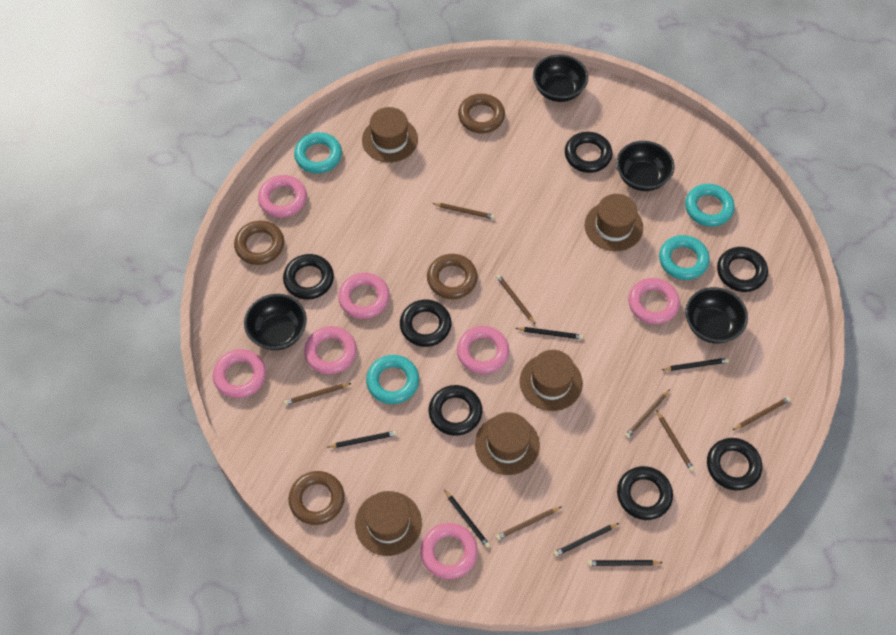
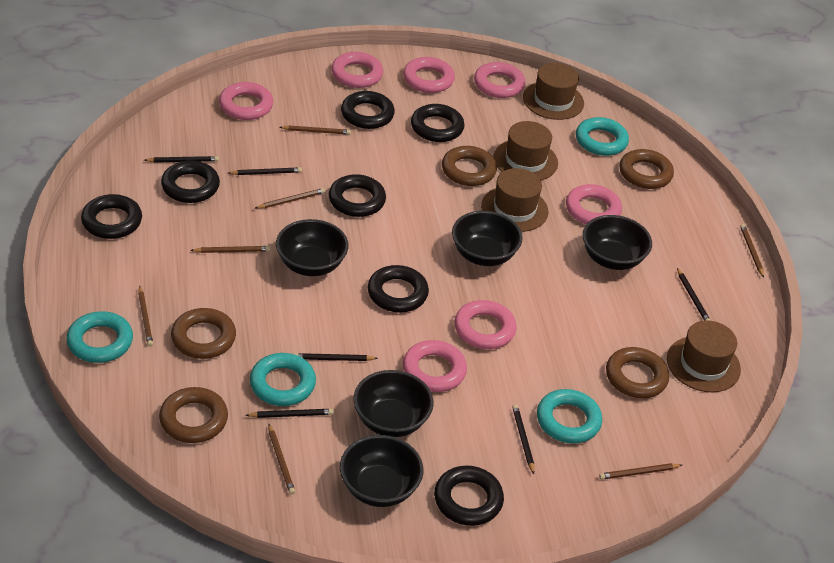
black bowl: [244,294,307,350] [533,54,588,102] [616,141,675,191] [685,287,748,344] = 4 -> [276,219,349,276] [340,435,423,507] [353,370,434,437] [452,211,523,266] [583,215,652,270] = 5
brown hat: [355,491,422,556] [362,107,418,163] [475,412,540,475] [520,350,583,411] [585,194,643,251] = 5 -> [481,168,548,232] [494,121,558,180] [523,63,584,120] [667,320,741,392] = 4
brown ring: [234,221,284,265] [289,471,345,525] [427,254,478,299] [458,94,505,133] = 4 -> [159,387,228,443] [171,308,236,359] [442,146,497,186] [606,347,669,398] [619,149,674,189] = 5

